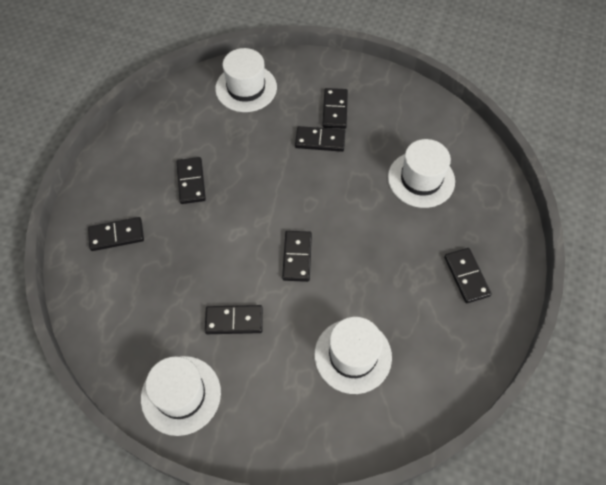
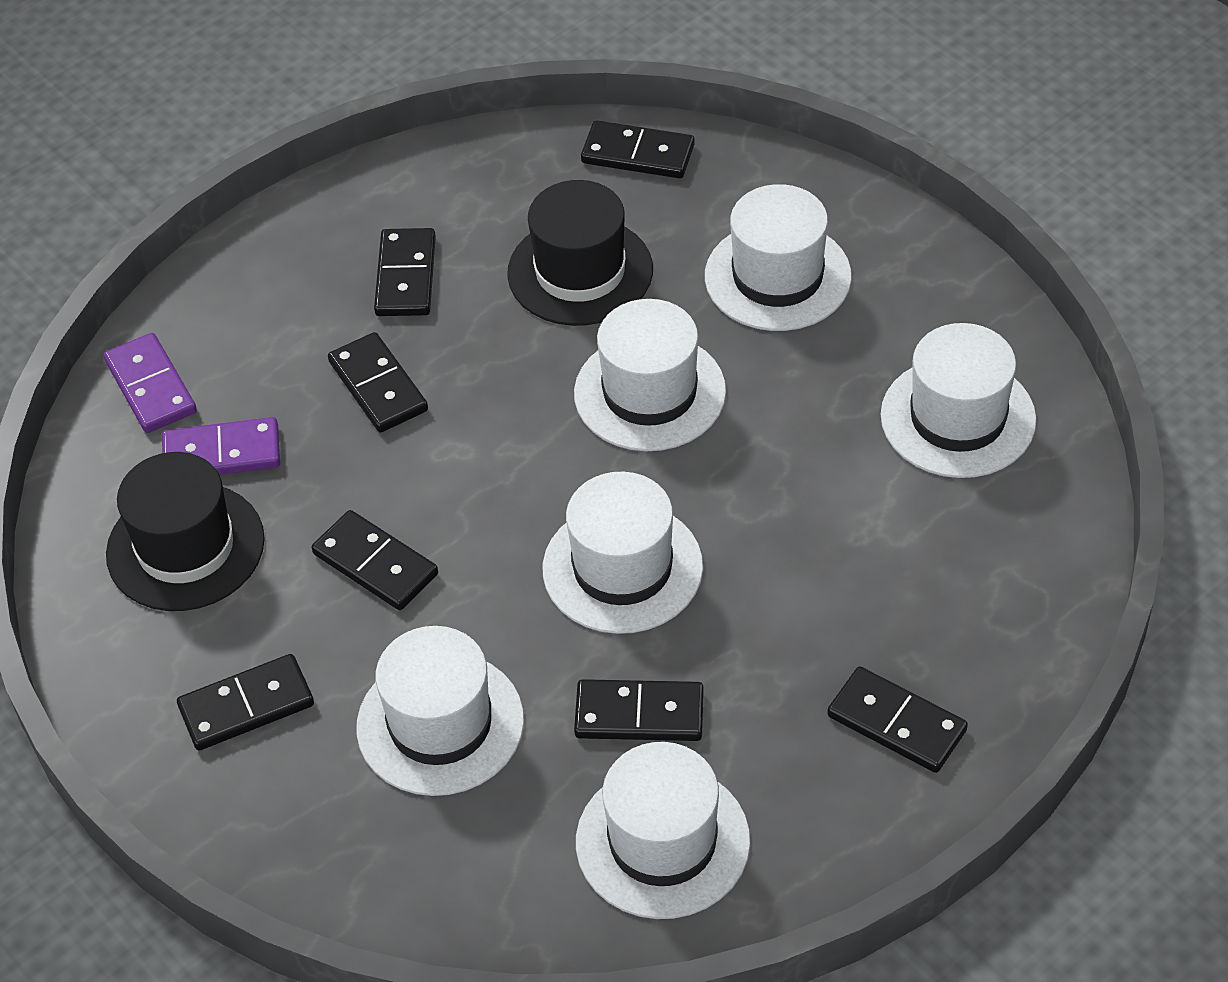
black hat: none = 0 -> [106,452,265,611] [507,180,653,326] = 2
purple domino: none = 0 -> [103,333,197,433] [162,417,280,475] = 2
white hat: [141,356,221,436] [215,48,277,112] [314,317,392,394] [388,139,455,208] = 4 -> [356,626,524,796] [543,472,703,634] [574,299,726,451] [576,742,750,919] [705,184,852,331] [881,323,1036,478] = 6

